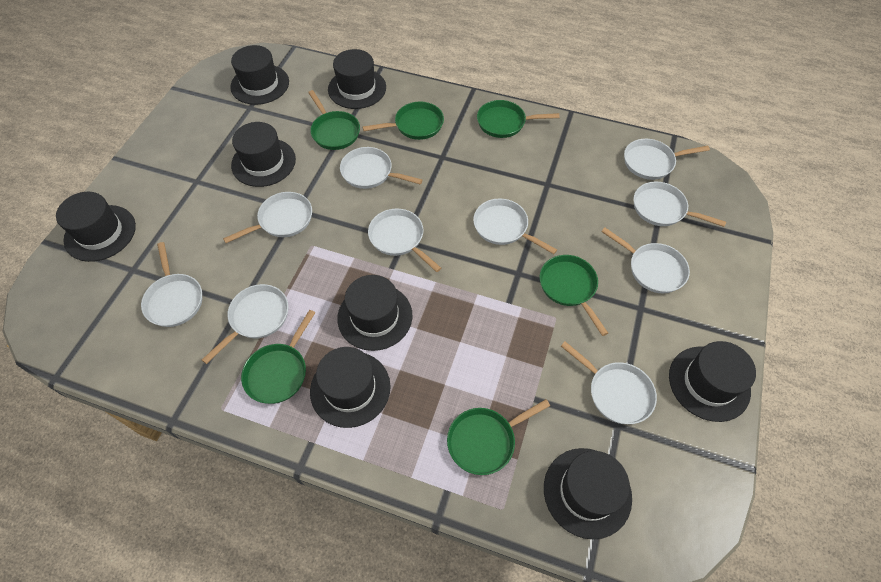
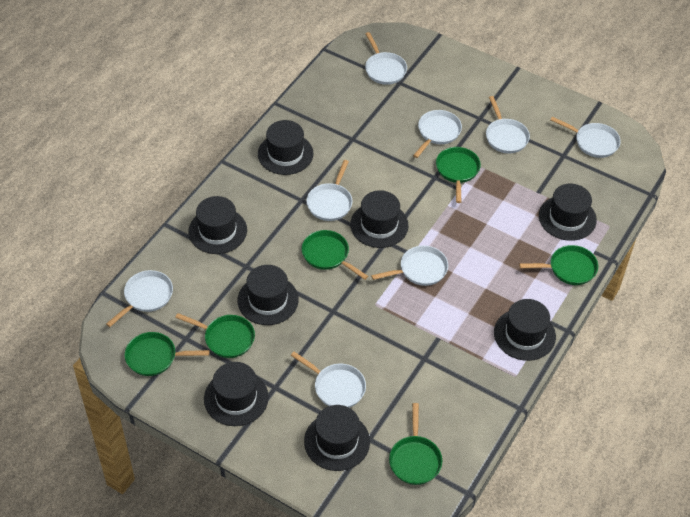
white pan: [141,242,202,327] [202,284,288,364] [223,192,312,243] [340,147,422,189] [368,209,441,272] [473,199,557,254] [561,342,657,424] [601,228,690,293] [624,139,710,180] [634,182,726,227] = 10 -> [106,270,173,327] [291,352,366,408] [306,160,352,221] [365,32,407,85] [371,246,448,286] [413,110,462,158] [486,96,530,153] [551,117,621,158] = 8

